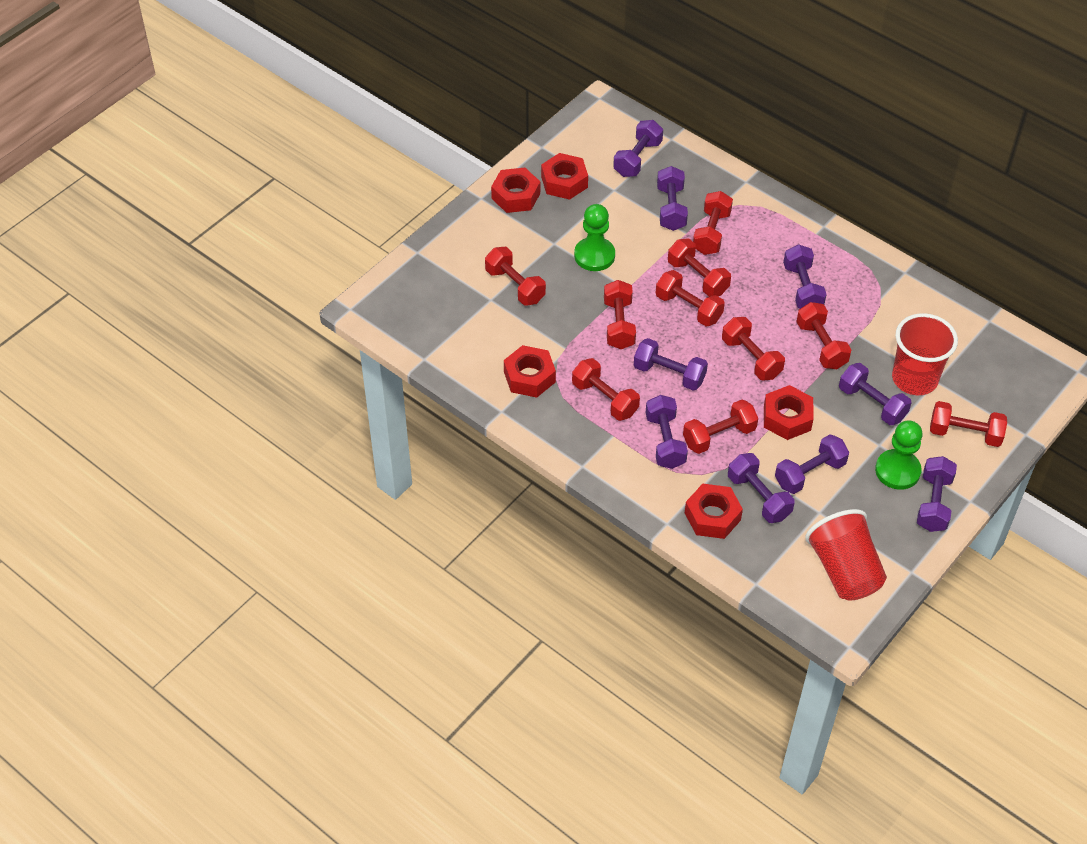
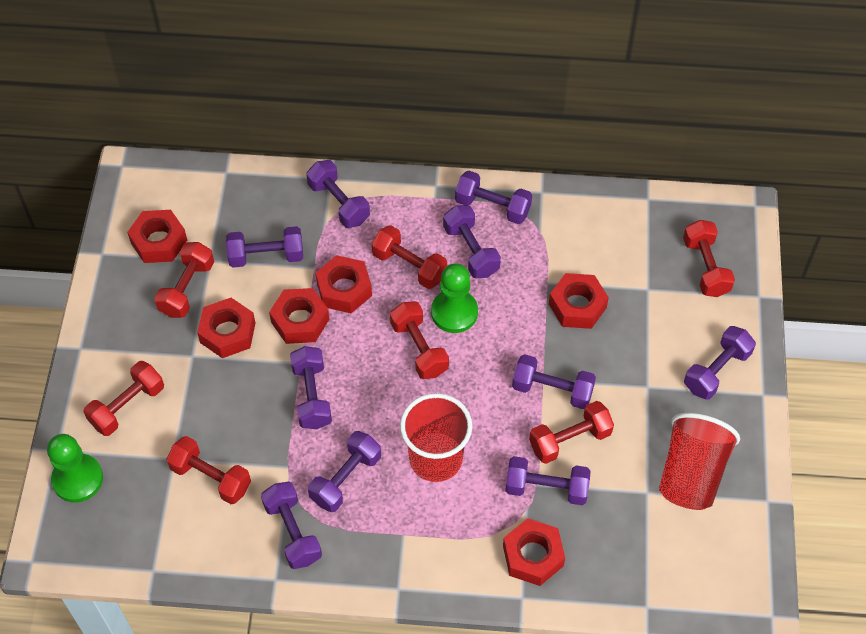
purple dumbbell: [613,120,663,177] [634,338,708,391] [646,395,688,469] [657,166,688,231] [728,453,795,523] [775,434,849,494] [783,244,827,309] [839,363,912,425] [917,456,957,532] = 9 -> [226,226,303,268] [261,482,322,569] [290,346,332,429] [306,160,370,228] [308,431,381,512] [443,205,501,278] [455,170,532,224] [505,456,591,505] [512,354,596,409] [684,326,756,399] = 10
red dumbbell: [485,247,546,306] [572,358,640,421] [604,280,636,349] [656,270,725,326] [668,238,731,297] [683,400,758,454] [693,191,733,255] [722,317,785,380] [796,302,852,369] [930,401,1007,447] = 10 -> [83,361,164,436] [154,242,214,318] [166,436,251,504] [372,225,447,289] [390,301,449,379] [529,401,614,464] [683,220,735,297] = 7
red nut: [491,168,540,213] [504,345,556,398] [541,153,588,200] [685,484,743,539] [764,385,814,440] = 5 -> [127,210,187,263] [197,298,255,358] [269,288,329,344] [316,255,372,313] [503,518,565,586] [549,273,609,329] = 6

